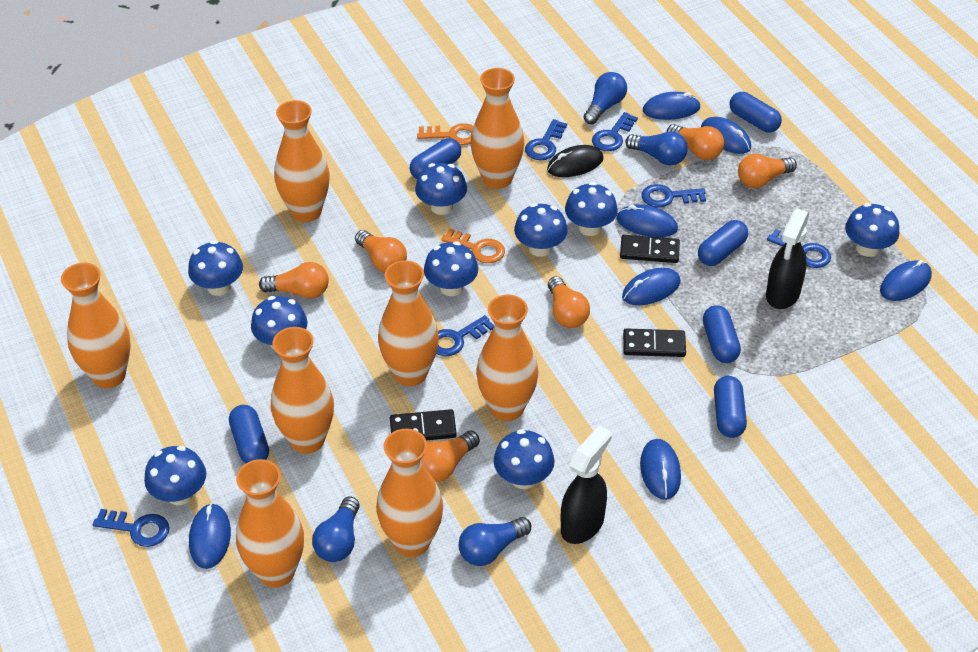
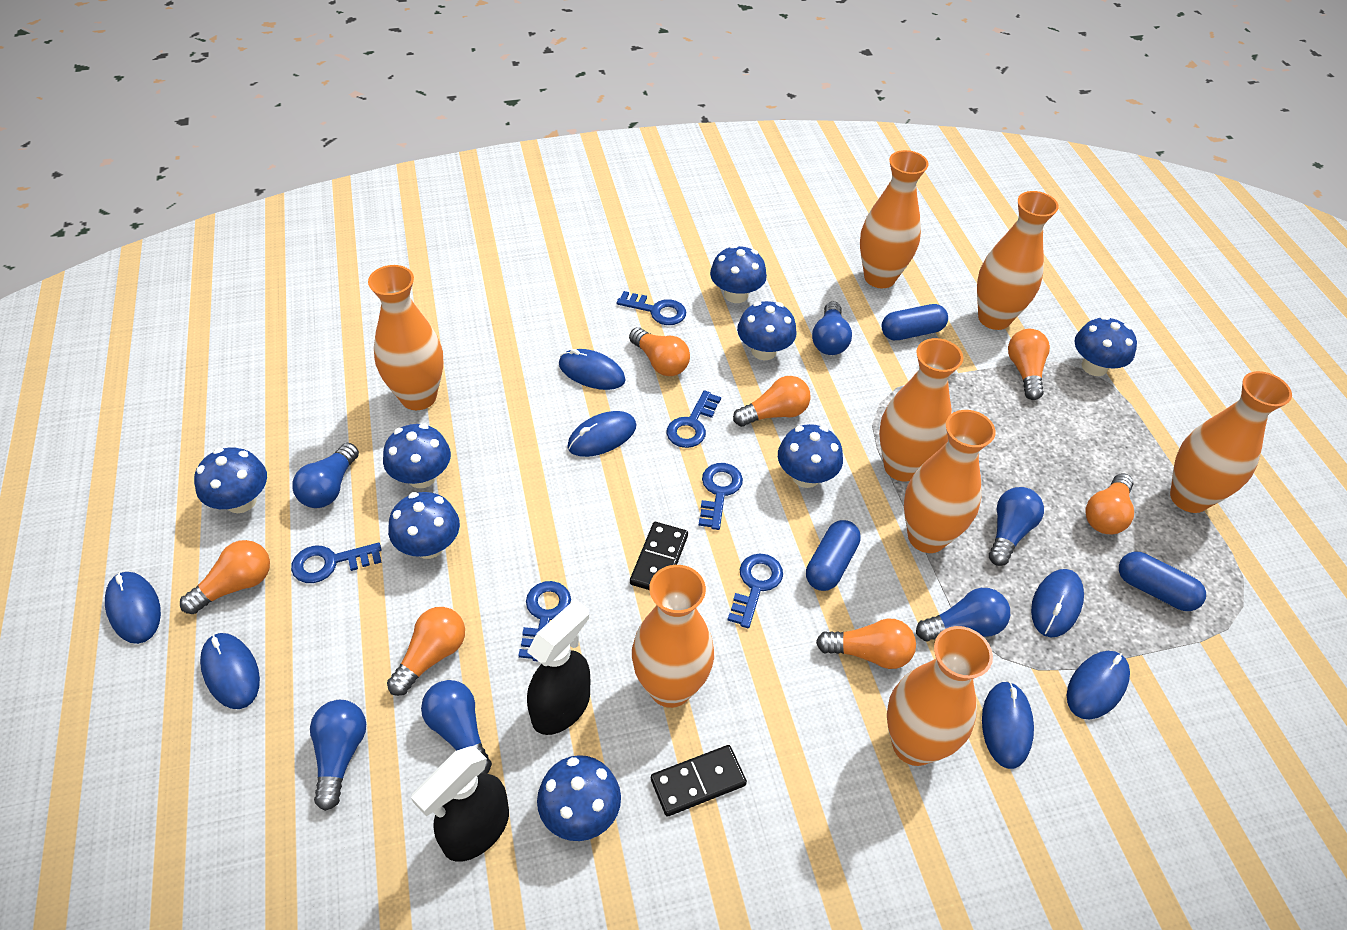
black domino: [390,409,457,440] [620,235,680,263] [623,328,686,357] = 3 -> [630,522,688,590] [651,745,747,817] = 2
black mouse: [547,145,604,177] = 1 -> none = 0
blue capsule: [229,405,269,463] [410,138,461,179] [698,220,748,266] [703,305,741,363] [714,376,747,438] [730,92,782,133] = 6 -> [806,520,861,591] [882,304,948,340] [1119,552,1206,611] = 3
blue light bulb: [312,496,360,562] [459,517,531,566] [583,72,627,124] [625,131,688,166] = 4 -> [292,443,359,508] [310,700,366,811] [421,680,492,773] [812,301,852,355] [916,588,1010,641] [989,487,1044,566] = 6
blue mushroom: [144,446,206,505] [188,240,243,296] [251,296,308,350] [415,163,467,215] [424,242,478,296] [494,429,555,489] [514,203,568,257] [565,182,618,236] [845,203,899,257] = 9 -> [194,448,267,513] [383,423,451,488] [388,492,460,559] [537,755,621,841] [710,245,767,303] [737,301,797,360] [778,424,843,488] [1075,316,1137,376] = 8
orange key: [417,123,473,145] [441,229,505,263] = 2 -> none = 0
orange light bulb: [259,262,329,299] [355,230,407,273] [421,431,480,482] [548,276,590,328] [667,124,724,160] [738,154,797,188] = 6 -> [180,540,270,614] [387,607,465,696] [629,327,690,376] [733,376,811,427] [816,618,916,669] [1008,329,1050,400] [1085,473,1134,534] = 7

